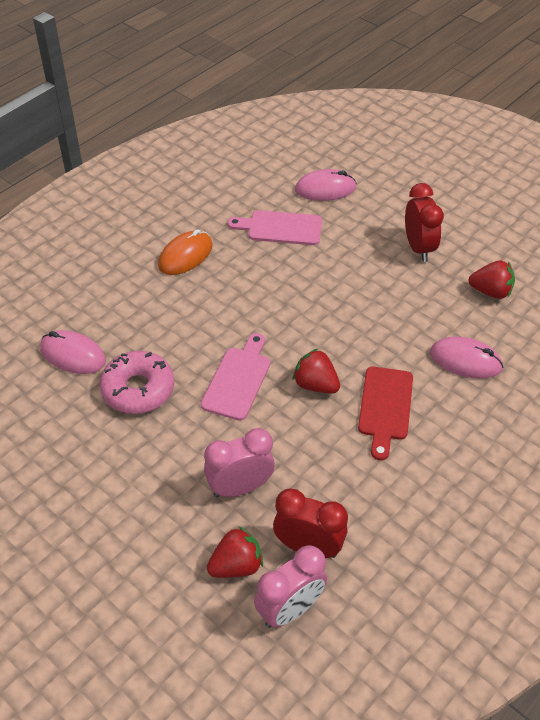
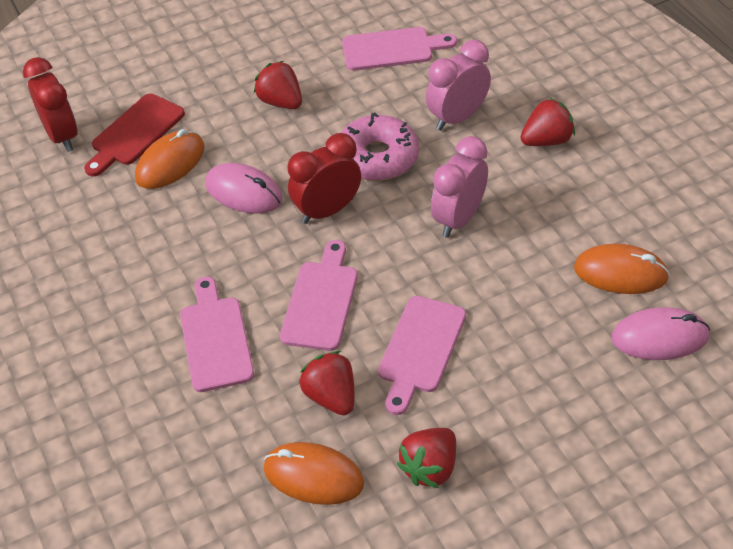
orange mouse: [158,229,213,275] = 1 -> [135,129,205,189] [264,442,364,505] [574,244,670,294] = 3
pink cutting board: [201,333,270,421] [227,210,322,245] = 2 -> [180,276,254,392] [280,240,358,351] [342,27,457,71] [378,296,466,415] = 4
pink mouse: [40,330,106,374] [295,169,356,201] [430,337,503,379] = 3 -> [205,163,282,214] [612,307,710,360] = 2
red strawberry: [207,526,263,578] [293,349,340,394] [468,261,515,299] = 3 -> [254,61,302,109] [299,351,354,415] [397,428,456,488] [520,98,575,146] = 4

